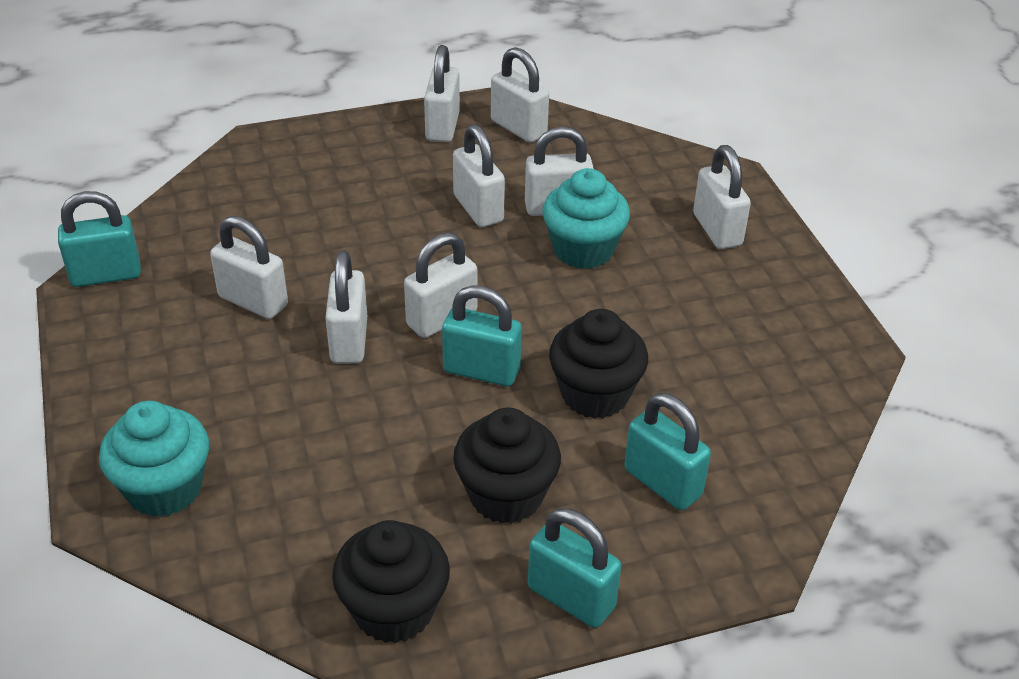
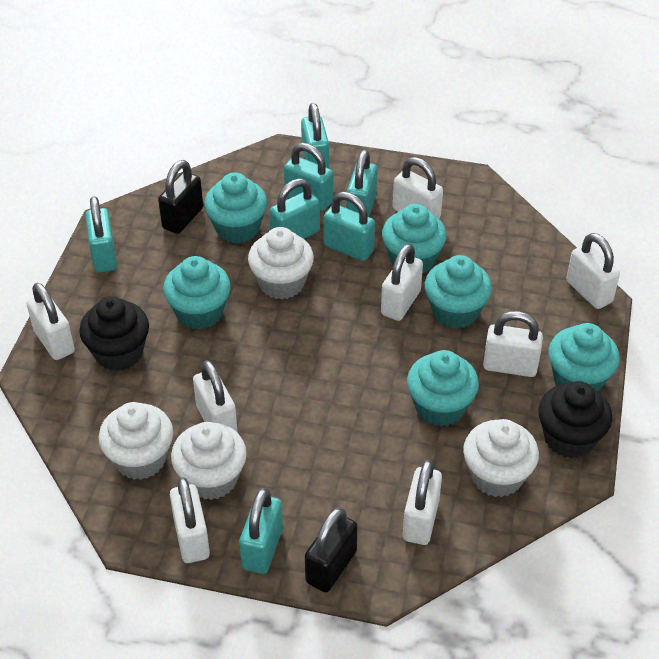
black cupcake: [332,520,450,643] [453,408,561,524] [549,309,648,419] = 3 -> [79,296,149,371] [538,381,612,458] = 2
black padlock: none = 0 -> [158,160,203,234] [305,507,358,592] = 2
turquoise cupcake: [99,401,209,517] [542,168,630,269] = 2 -> [163,256,231,329] [204,173,267,243] [382,204,447,274] [407,350,479,427] [425,255,492,328] [548,323,620,391] = 6
turquoise padlock: [58,191,141,287] [442,285,522,386] [528,508,621,628] [624,393,711,510] = 4 -> [85,196,117,273] [239,488,283,574] [269,178,320,239] [284,143,333,211] [301,103,329,168] [324,192,375,261] [346,150,377,217] = 7
white cupcake: none = 0 -> [99,402,173,480] [171,422,247,500] [248,227,314,300] [463,419,539,497] = 4

